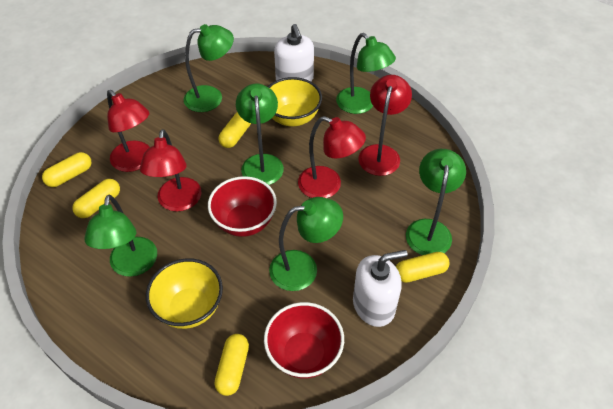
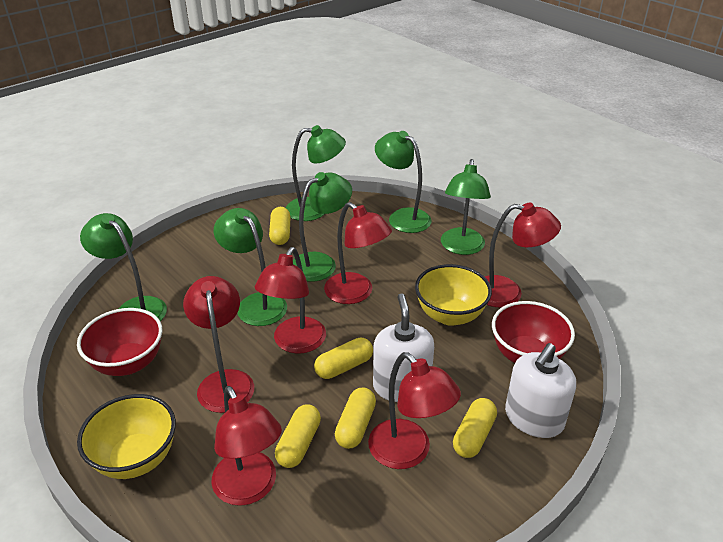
red lamp: [107,90,150,172] [140,129,201,212] [298,116,366,198] [358,75,412,176] = 4 -> [183,276,254,413] [212,386,282,506] [255,247,326,354] [324,202,392,304] [368,352,461,469] [485,203,561,307] = 6

